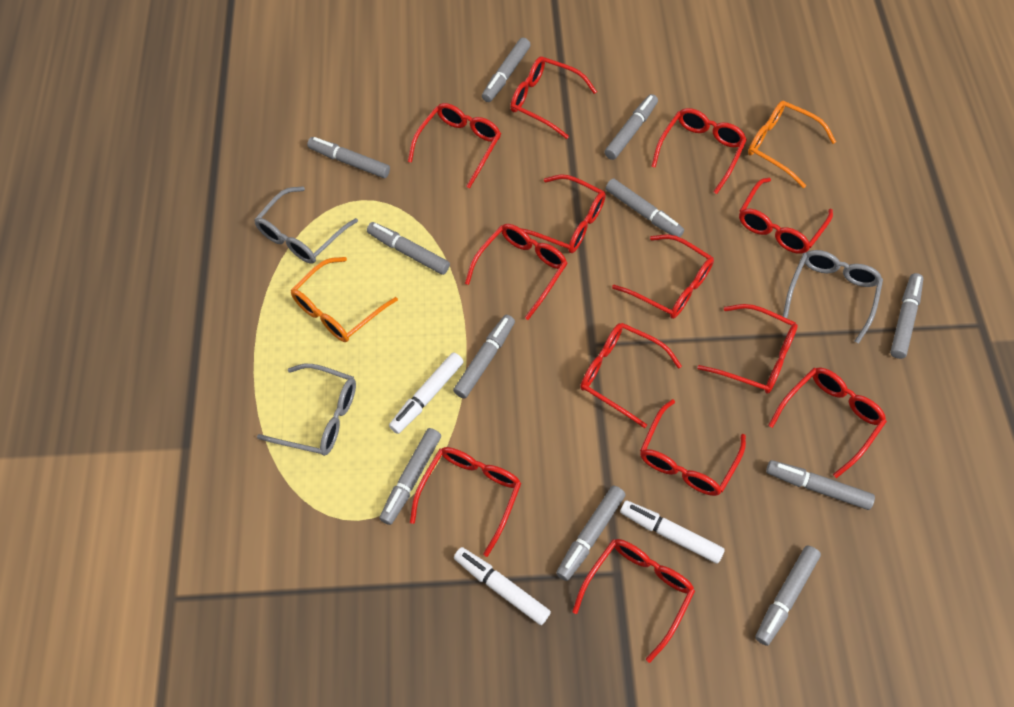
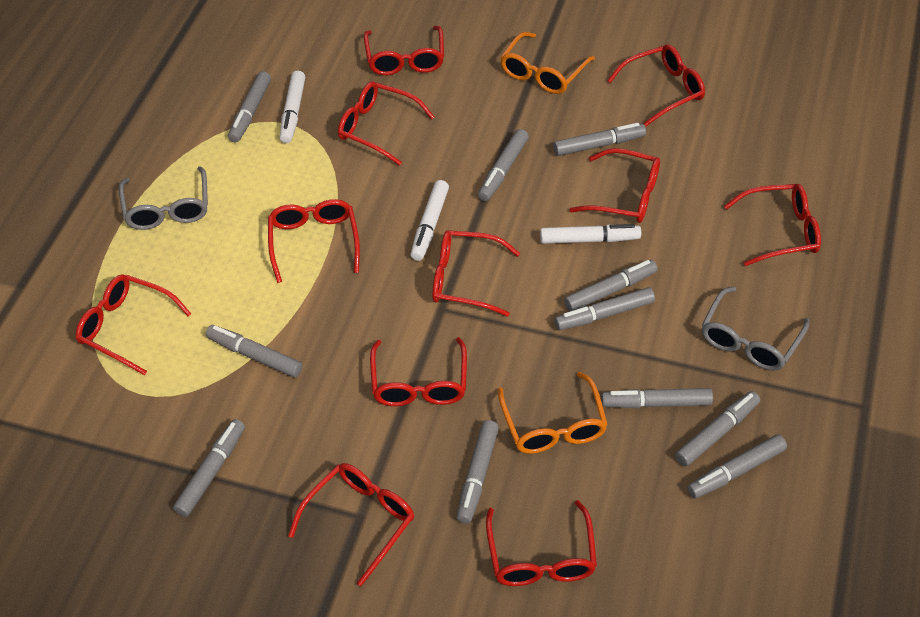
grey glasses: [254,186,358,263] [257,364,356,456] [783,250,883,344] = 3 -> [119,166,208,230] [701,287,809,371] = 2
red glasses: [408,103,501,189] [410,447,521,557] [465,224,568,320] [510,57,597,139] [521,174,606,253] [572,539,695,663] [580,323,682,428] [612,234,714,319] [640,399,746,496] [651,108,747,194] [697,304,798,394] [739,178,833,254] [768,368,887,478] = 13 -> [76,274,191,375] [268,199,360,283] [288,463,414,586] [338,82,434,166] [364,26,444,75] [370,337,467,406] [432,230,520,317] [486,500,597,586] [569,148,660,223] [607,44,705,126] [724,184,821,266] = 11

